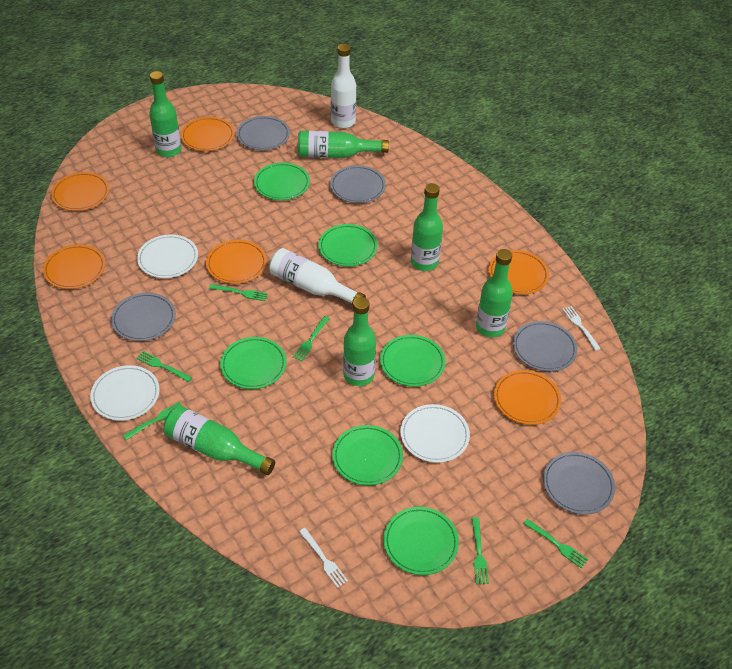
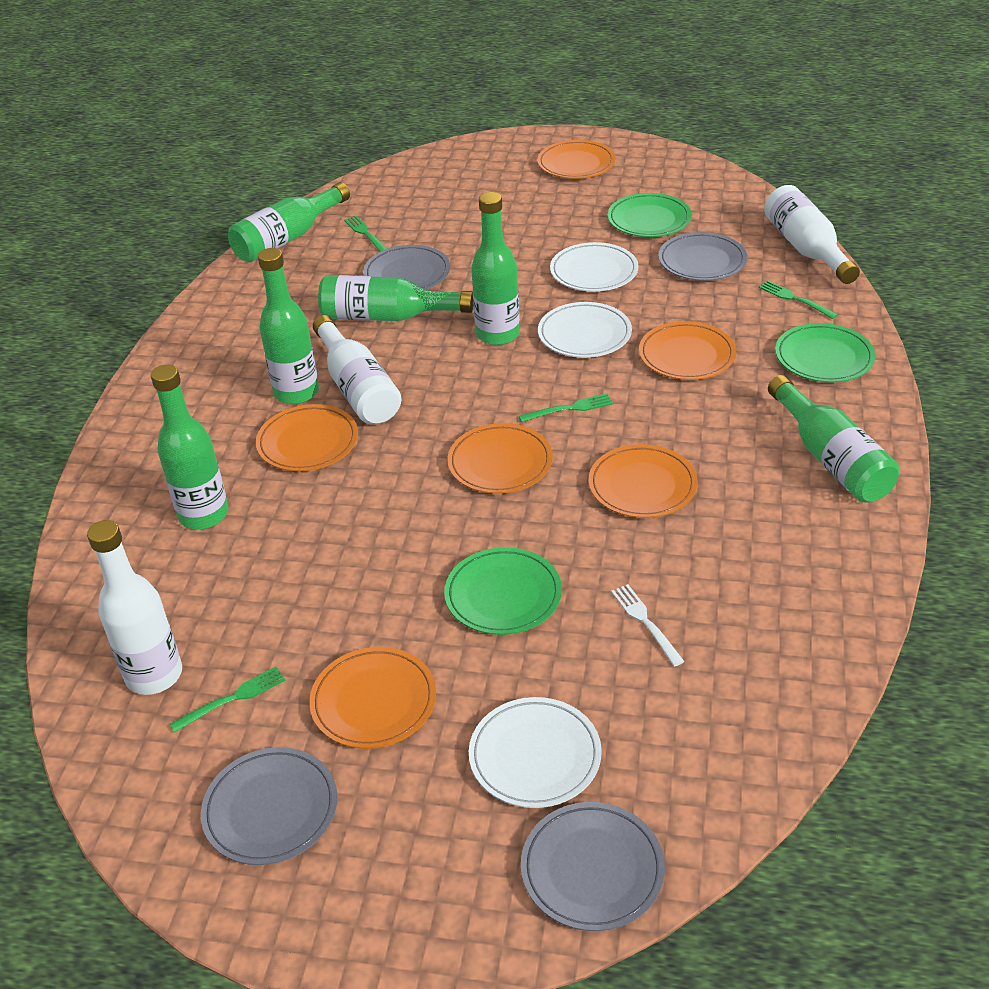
green fork: [123,402,182,440] [136,351,192,382] [209,284,268,301] [293,316,330,361] [472,517,489,584] [523,519,588,568] = 6 -> [170,667,286,733] [344,216,387,252] [519,394,613,422] [759,280,838,319] = 4
green plate: [220,337,287,389] [254,163,310,200] [319,224,378,267] [332,425,403,486] [380,335,445,387] [384,507,459,575] = 6 -> [444,547,562,635] [608,193,692,237] [775,323,875,382] = 3
grey plate: [111,293,176,341] [237,116,290,150] [330,165,386,203] [513,321,578,372] [543,452,615,515] = 5 -> [201,747,337,865] [363,245,450,290] [521,802,665,931] [658,232,747,281] = 4
white bottle: [269,248,366,304] [331,44,356,128] = 2 -> [87,520,182,695] [313,315,401,425] [764,185,860,284] = 3
white fork: [299,528,348,588] [562,306,601,351] = 2 -> [611,584,685,666] = 1

